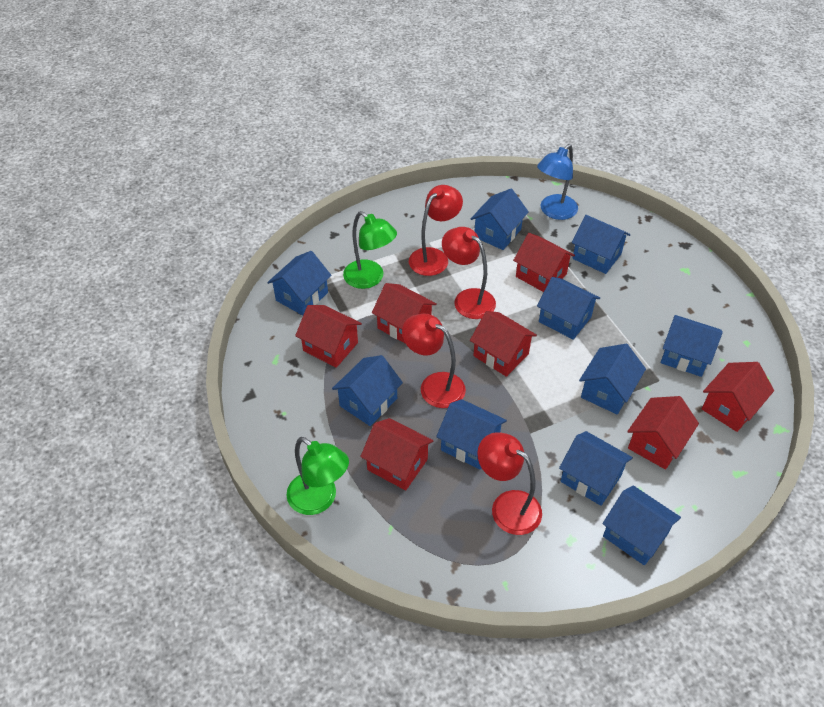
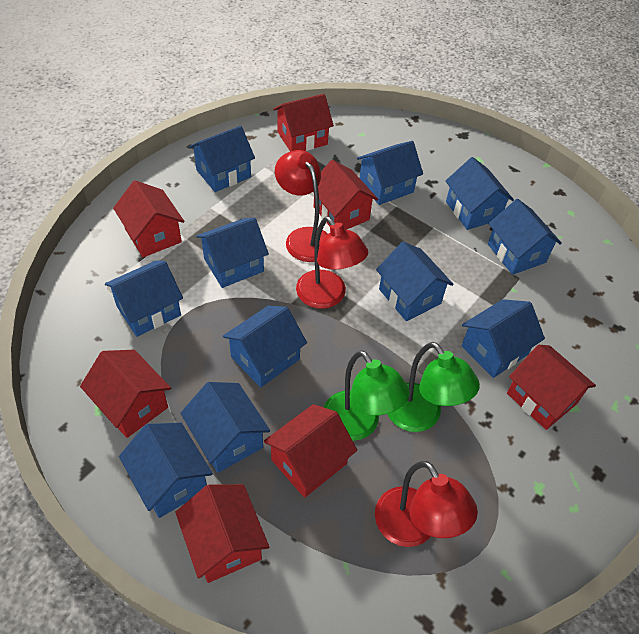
blue house: [267,251,331,316] [332,355,403,426] [436,399,507,470] [471,189,529,250] [537,277,600,340] [559,431,633,506] [572,215,630,274] [579,344,646,415] [602,486,681,566] [661,315,723,377] = 10 -> [105,261,183,337] [119,423,213,518] [180,382,270,473] [189,126,255,192] [196,218,269,288] [223,306,307,388] [357,141,423,205] [376,242,454,321] [446,157,514,230] [462,299,545,378] [488,199,562,275] = 11
blue lamp: [537,144,578,220] = 1 -> none = 0
red lamp: [402,314,466,408] [409,185,463,276] [442,227,496,319] [477,432,542,535] = 4 -> [275,150,328,262] [296,216,368,309] [375,461,478,547] = 3

